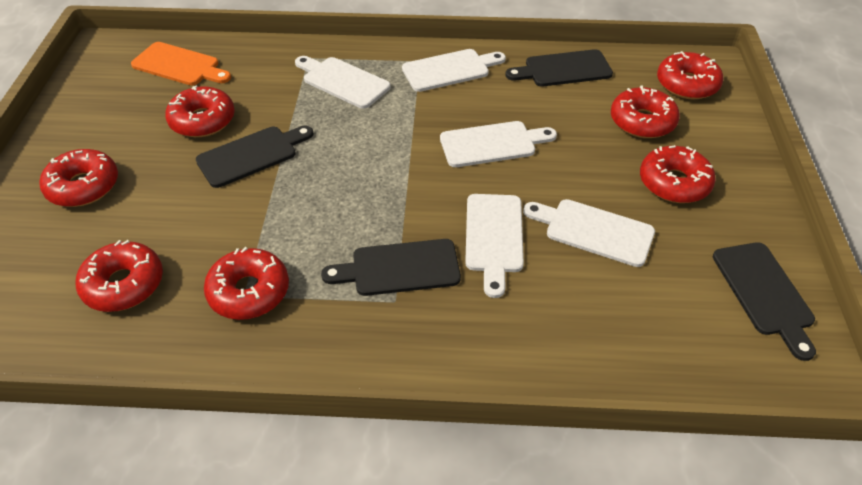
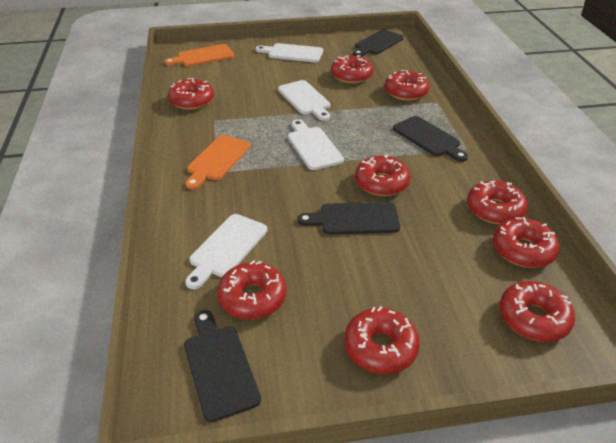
orange cutting board: [131,42,231,86] = 1 -> [164,44,234,67] [185,135,251,189] = 2
red donut: [40,149,118,207] [76,240,163,312] [165,85,235,137] [204,247,289,320] [611,86,680,138] [640,145,716,203] [657,51,723,99] = 7 -> [168,78,214,110] [217,260,287,319] [331,55,373,84] [344,307,420,374] [355,155,411,196] [384,70,430,101] [467,180,528,224] [493,217,560,268] [499,281,575,342] = 9
white cutting board: [295,56,391,109] [402,49,506,92] [440,121,557,167] [465,194,524,298] [523,199,655,267] = 5 -> [185,214,267,289] [256,43,323,62] [278,80,330,121] [288,119,344,170] = 4

